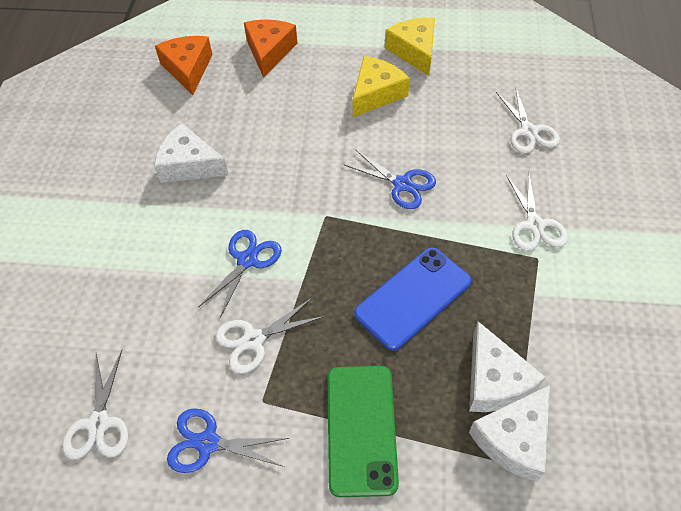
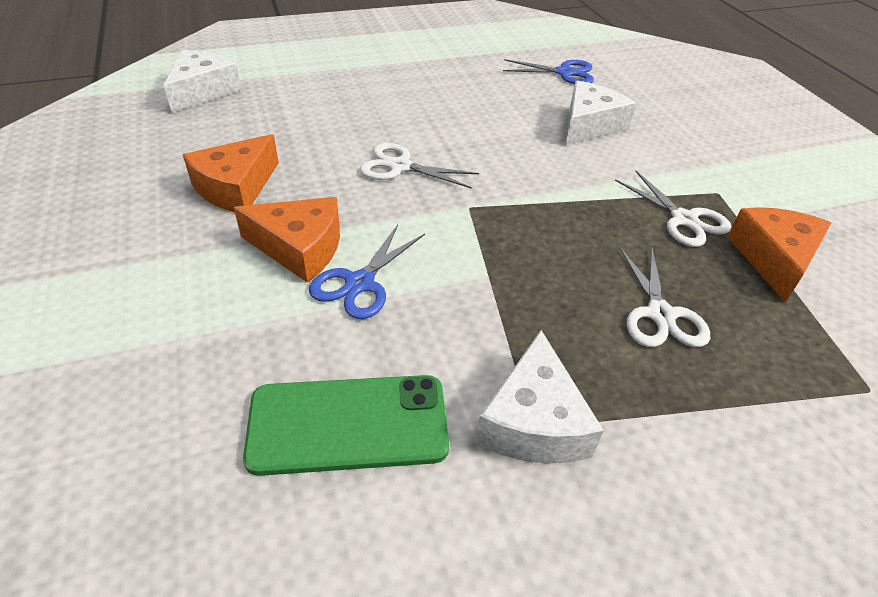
blue phone: [354,248,471,351] = 1 -> none = 0
blue scissors: [167,408,290,473] [198,230,282,318] [343,150,436,209] = 3 -> [309,225,425,319] [503,59,594,84] = 2
orange cheese: [155,36,212,95] [244,20,297,78] = 2 -> [183,134,279,212] [234,197,340,283] [727,207,831,303] = 3
white scissors: [62,350,128,459] [215,297,325,374] [496,89,560,153] [506,173,568,251] = 4 -> [360,143,479,189] [615,171,732,247] [620,247,710,347] = 3
yellow cheese: [353,56,410,117] [385,18,435,76] = 2 -> none = 0

